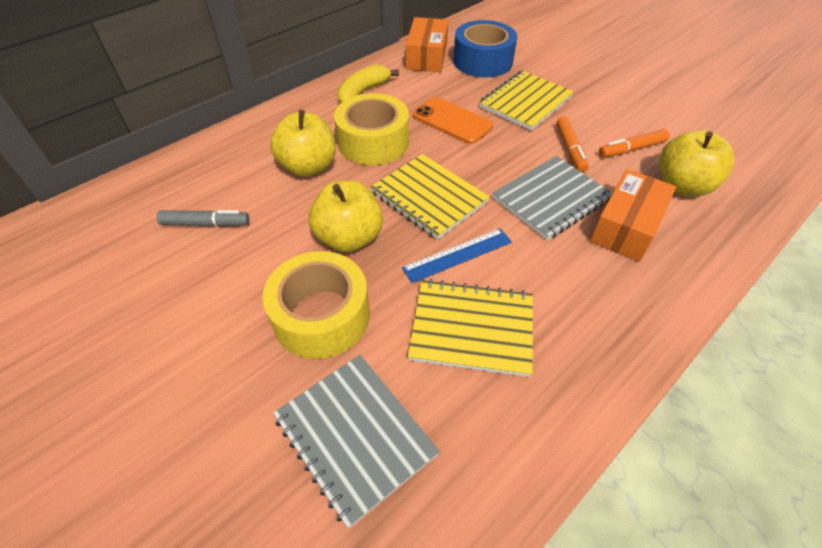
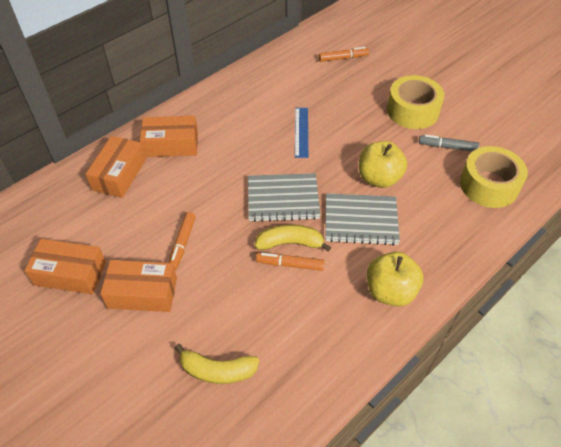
blue tape: [453,20,517,77] = 1 -> none = 0
orange box: [406,17,449,72] [590,169,676,262] = 2 -> [24,239,106,294] [86,136,146,198] [100,260,177,312] [140,116,198,157] = 4
orange marker: [556,116,589,172] [599,129,670,157] = 2 -> [169,212,196,270] [256,253,324,271] [319,47,369,62] = 3
orange phone: [413,97,494,144] = 1 -> none = 0
yellow apple: [270,110,336,177] [309,181,383,252] [659,130,735,196] = 3 -> [359,141,407,188] [367,252,423,306] = 2
yellow banana: [337,65,399,104] = 1 -> [175,344,259,384] [255,225,331,252] = 2
yellow notebook: [370,154,490,240] [408,279,533,377] [479,71,574,131] = 3 -> none = 0

